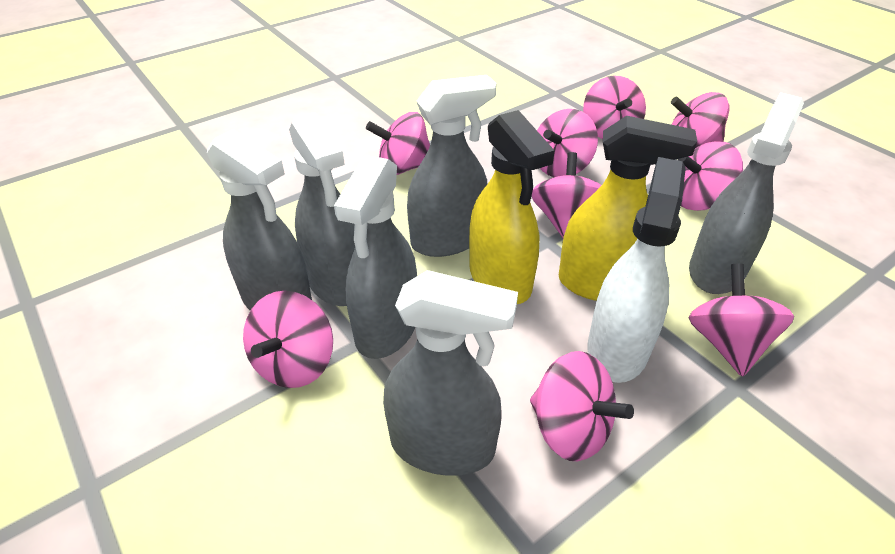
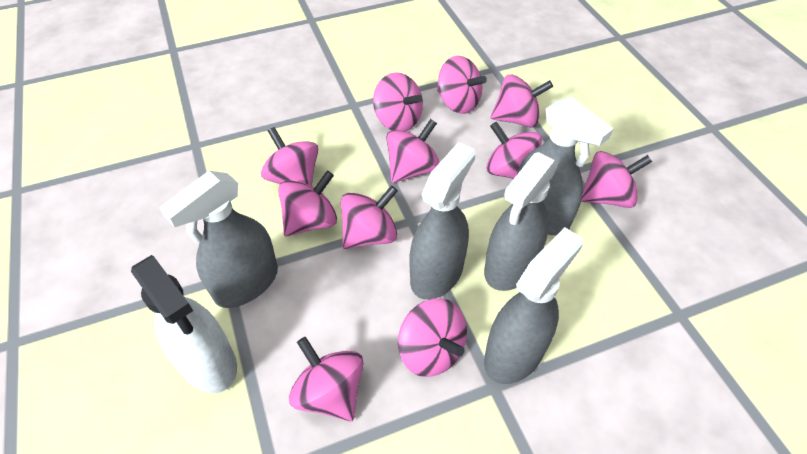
grey spray bottle: [207,129,312,311] [289,112,355,306] [334,155,417,359] [383,270,518,476] [407,75,497,257] [689,92,804,294] = 6 -> [160,171,278,308] [410,142,476,300] [484,152,559,291] [484,227,583,384] [517,97,613,235] = 5
pink spinning top: [243,291,333,388] [366,112,430,175] [530,351,634,461] [532,152,602,238] [537,109,598,177] [583,76,646,139] [671,92,729,148] [678,141,743,211] [689,264,795,377] = 9 -> [261,127,318,186] [278,171,337,236] [289,337,363,422] [341,185,398,249] [373,72,423,131] [386,119,440,183] [398,298,467,377] [437,56,487,114] [486,122,542,179] [491,74,553,127] [581,151,652,208] = 11
yellow spray bottle: [469,110,555,304] [559,116,697,301] = 2 -> none = 0

